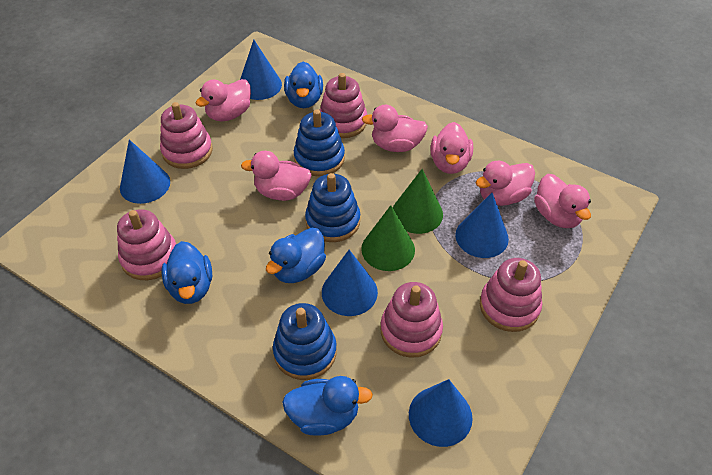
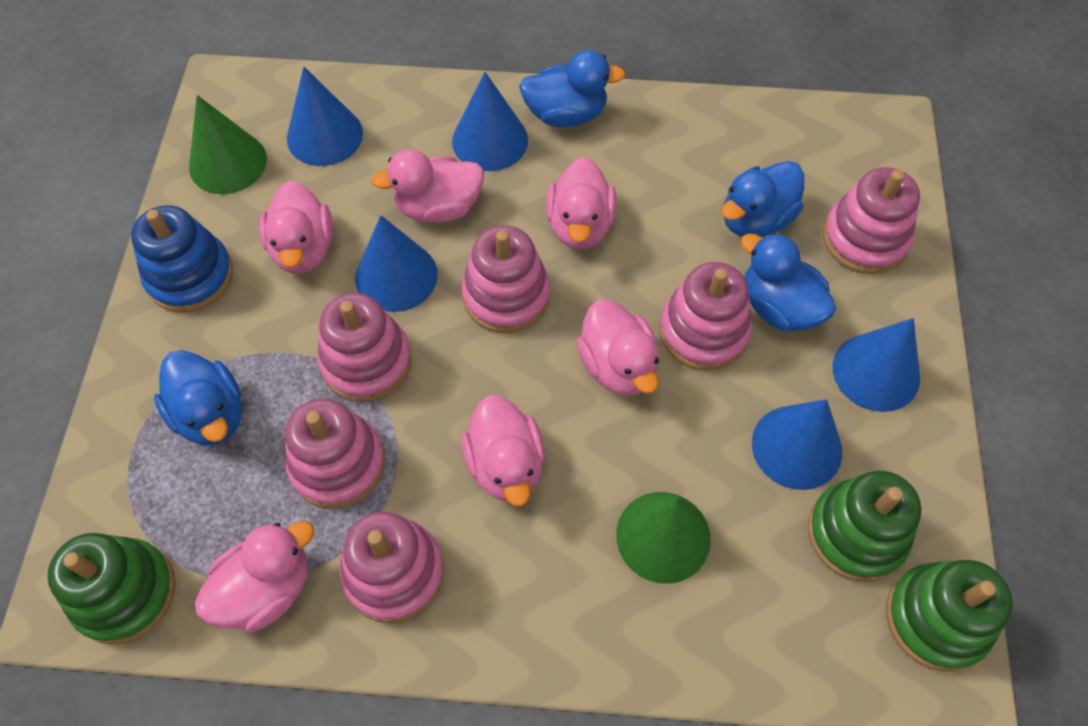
blue stacking toy: [273,303,337,380] [294,110,345,176] [305,173,360,242] = 3 -> [131,205,233,313] = 1
green stacking toy: none = 0 -> [47,533,176,645] [808,471,921,582] [886,560,1013,672] = 3
pink stacking toy: [117,209,176,280] [160,102,213,169] [320,73,367,138] [380,282,443,358] [480,258,542,332] = 5 -> [285,399,385,509] [317,293,412,402] [340,512,444,623] [461,225,550,333] [660,262,752,370] [823,167,920,274] = 6

